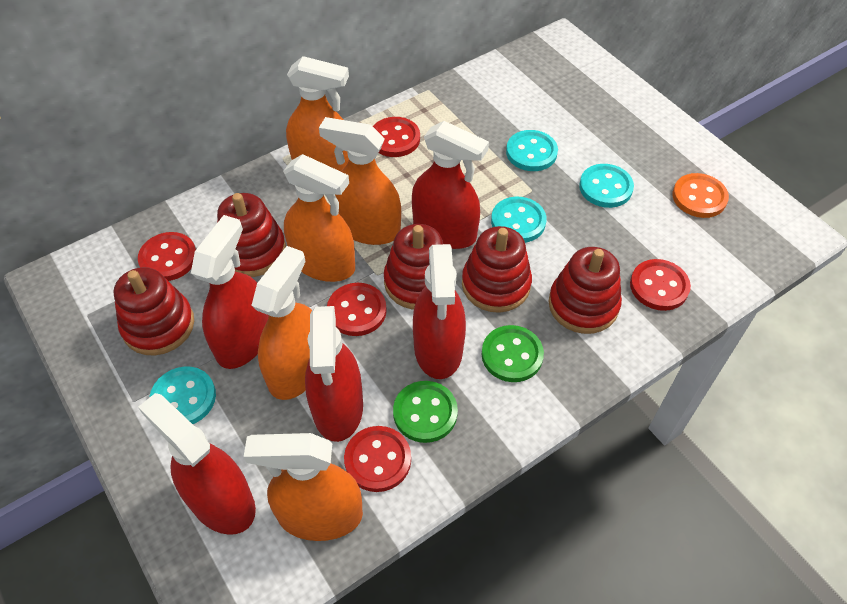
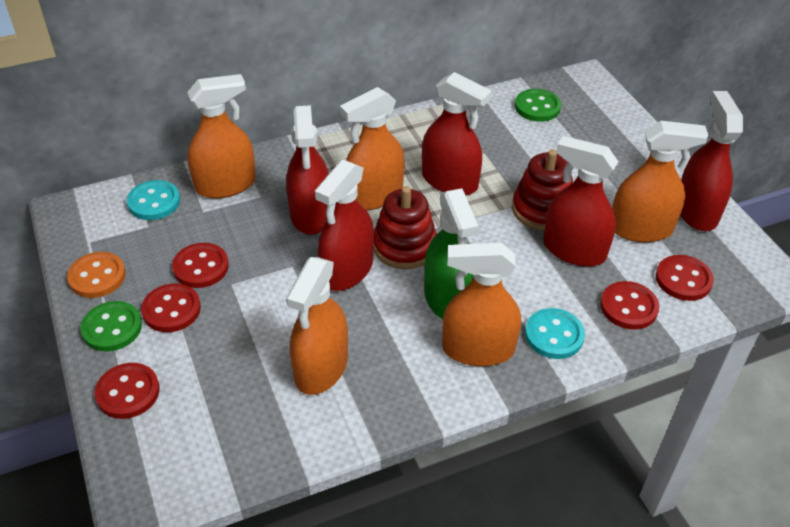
green spray bottle: none = 0 -> [424,188,479,319] = 1
red stacking toy: [114,267,194,355] [217,193,286,277] [384,224,443,310] [462,226,532,313] [548,247,622,334] = 5 -> [374,186,437,269] [512,149,573,230] = 2
turquoise button: [149,367,216,424] [491,196,546,243] [506,130,558,171] [579,164,634,208] = 4 -> [127,180,180,220] [525,308,585,359] = 2

